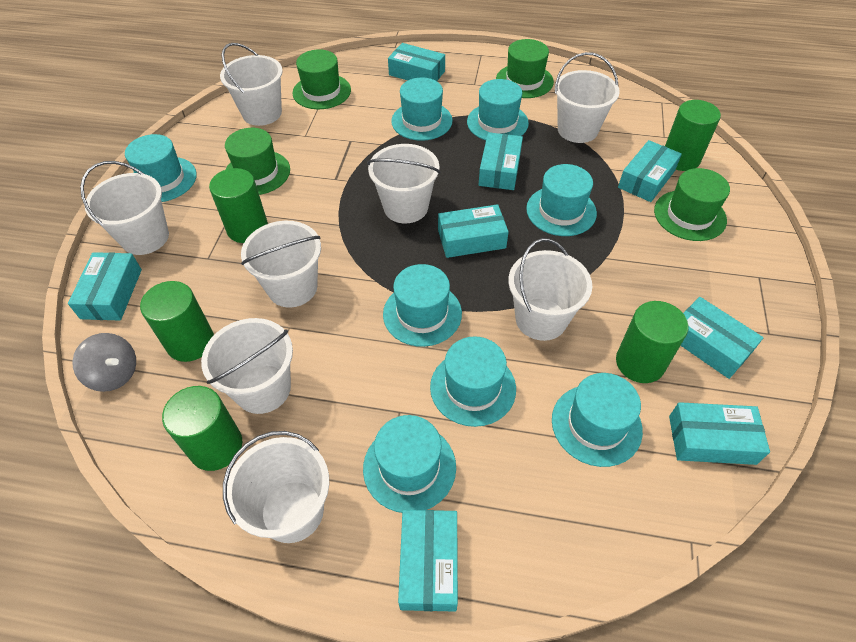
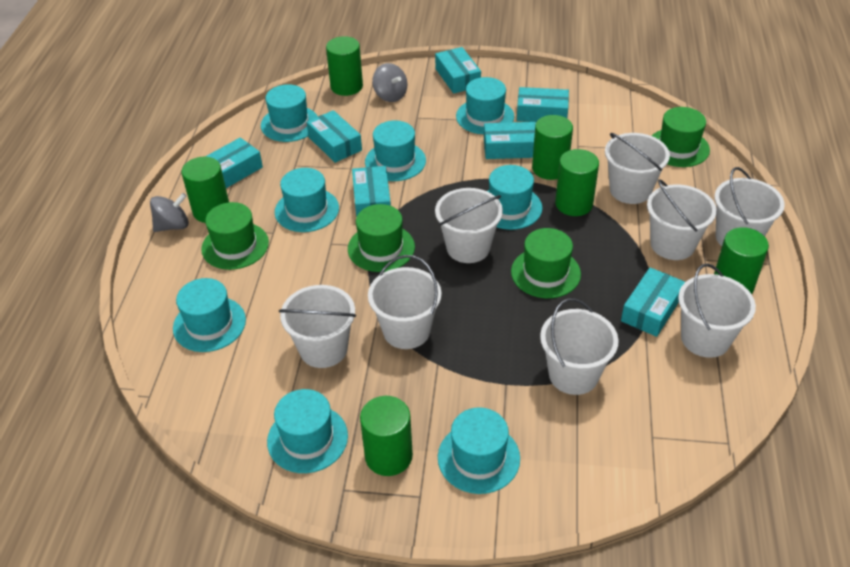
green cylinder: [140,281,214,362] [162,386,242,471] [209,168,268,243] [616,301,688,383] [665,100,721,171] = 5 -> [181,157,229,223] [326,36,363,96] [360,396,413,476] [532,115,573,180] [555,149,599,216] [714,227,769,294] = 6
grey spinning top: [72,333,136,392] = 1 -> [150,193,189,232] [372,63,407,102] = 2
turquoise box: [68,252,142,321] [388,43,445,81] [398,510,458,612] [438,204,509,258] [479,132,523,190] [618,140,682,202] [669,402,770,465] [681,297,763,379] = 8 -> [205,138,263,188] [307,110,362,163] [352,166,391,217] [435,47,481,94] [484,122,536,159] [517,87,569,122] [621,267,685,337] = 7

